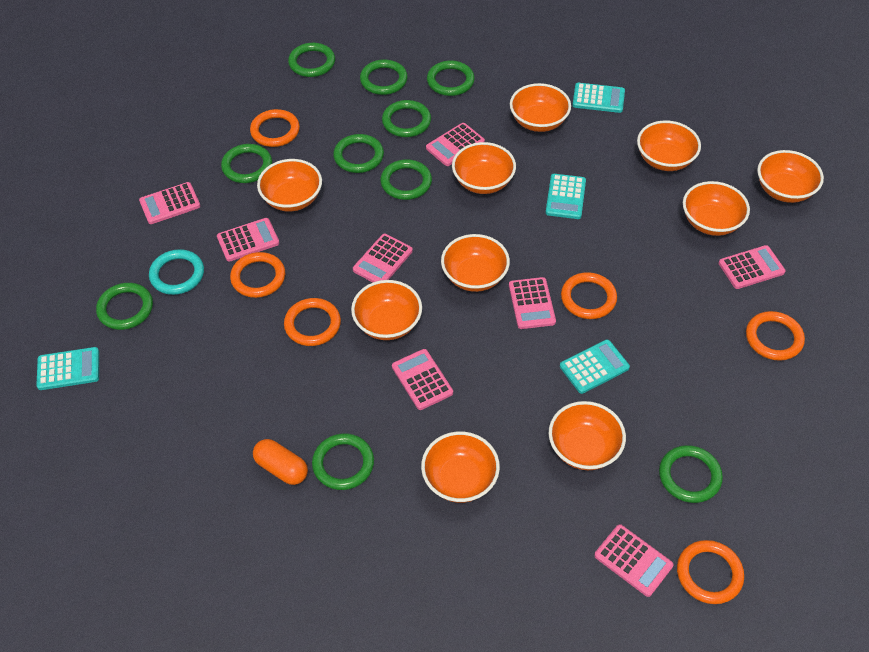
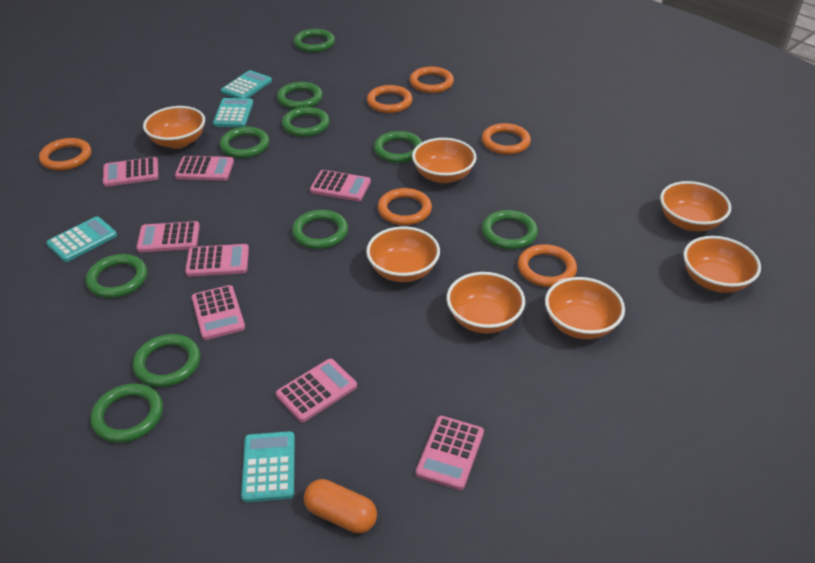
orange bowl: [257,159,322,212] [351,280,422,340] [421,431,500,503] [441,234,510,292] [452,142,516,194] [510,83,571,132] [549,401,626,470] [637,120,701,171] [683,181,750,236] [757,150,824,203] = 10 -> [143,106,205,149] [366,226,440,282] [412,138,476,183] [446,272,525,333] [545,277,625,339] [660,181,731,231] [683,236,761,293] = 7
turquoise ring: [149,249,204,295] = 1 -> none = 0

